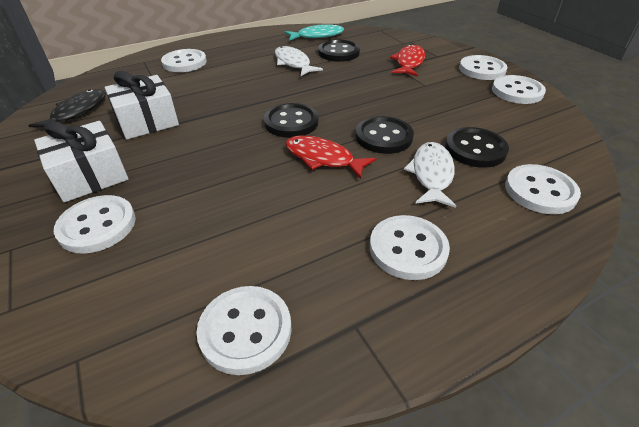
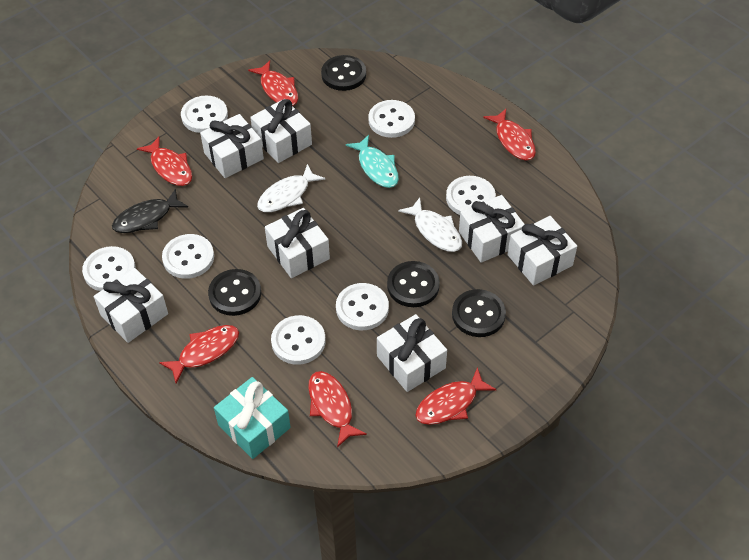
red fish: [285,136,376,179] [390,44,425,77] = 2 -> [137,137,192,186] [159,325,239,383] [248,60,298,106] [308,371,367,448] [415,367,497,425] [483,109,536,161] = 6
turquoise gift: none = 0 -> [214,377,291,459] = 1
white gift: [34,121,128,202] [105,71,179,140] = 2 -> [94,268,168,343] [200,114,264,178] [250,99,312,163] [265,208,330,278] [377,314,447,392] [459,195,524,263] [507,216,577,286] = 7

